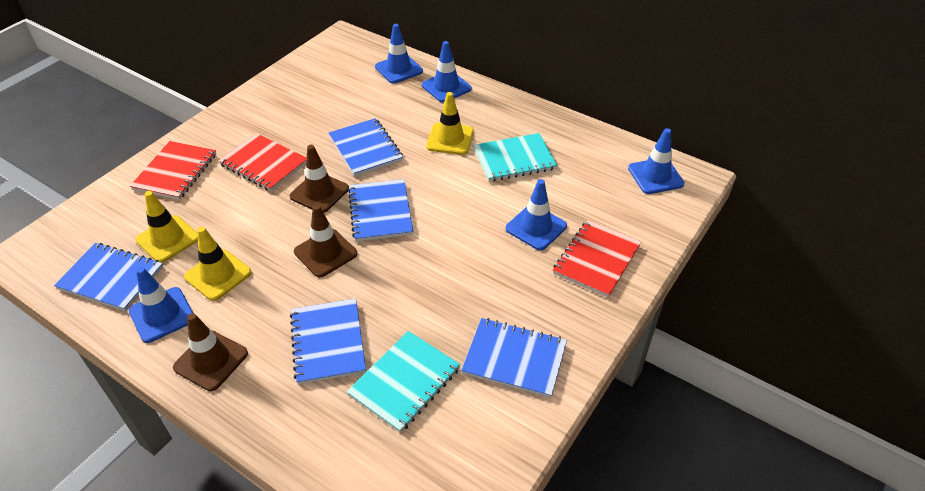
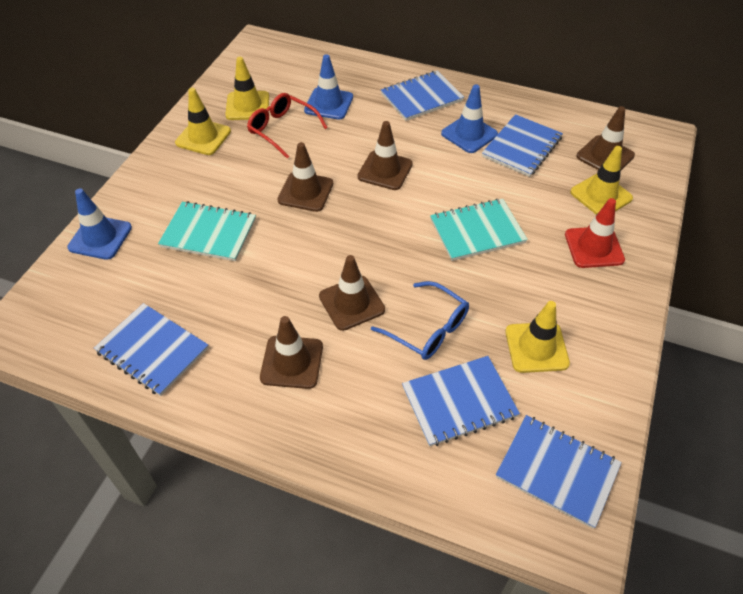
blue glasses: none = 0 -> [371,281,469,360] = 1
blue traffic cone: [129,267,193,343] [375,24,423,84] [422,41,472,102] [505,179,567,250] [628,128,685,194] = 5 -> [67,188,132,260] [304,54,353,119] [441,85,498,153] = 3
brown traffic cone: [173,313,248,391] [290,145,349,213] [294,205,357,277] = 3 -> [260,316,323,389] [277,142,333,212] [319,255,385,331] [357,121,413,190] [576,106,635,170] = 5
red glasses: none = 0 -> [247,93,328,159] = 1
red notebook: [130,141,216,200] [219,133,306,191] [553,220,641,298] = 3 -> none = 0
red traffic cone: none = 0 -> [565,198,625,268] = 1
yellow traffic cone: [135,191,198,263] [184,227,252,301] [426,92,474,155] = 3 -> [175,88,231,155] [225,57,269,120] [505,301,570,373] [570,146,633,215] = 4

